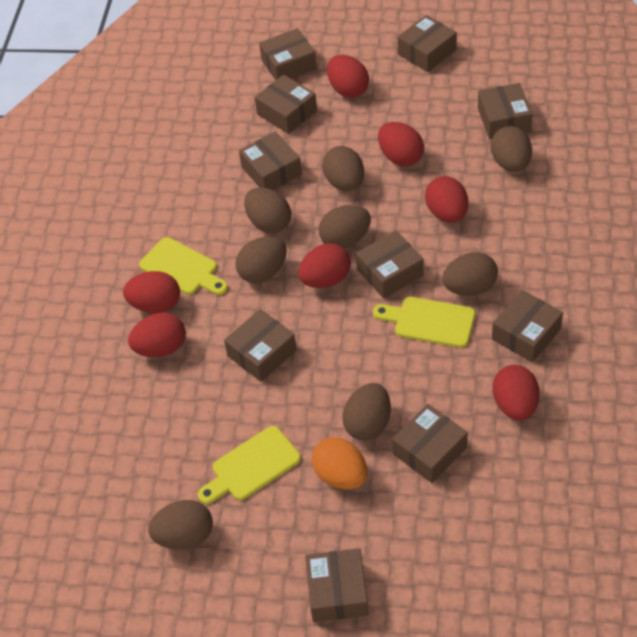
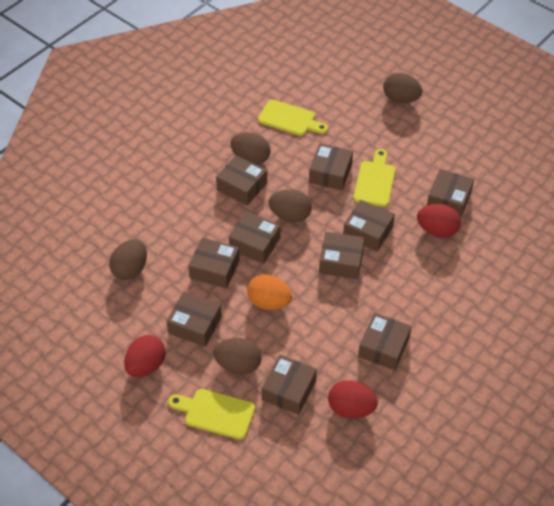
brown egg: [148,500,213,549] [235,236,287,284] [244,187,291,233] [319,205,371,249] [322,146,364,191] [342,383,391,441] [442,252,498,296] [491,126,532,172] = 8 -> [109,239,147,280] [213,338,262,375] [230,132,270,165] [269,189,312,223] [383,73,422,103] = 5
red egg: [123,271,180,313] [128,313,186,357] [298,243,351,288] [327,55,369,98] [378,122,424,166] [425,176,468,223] [493,365,540,421] = 7 -> [124,335,166,377] [328,380,378,418] [417,204,461,238] = 3

